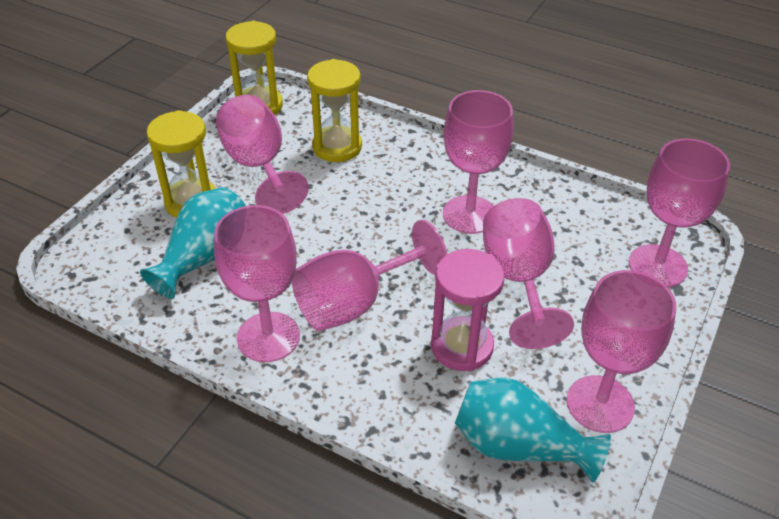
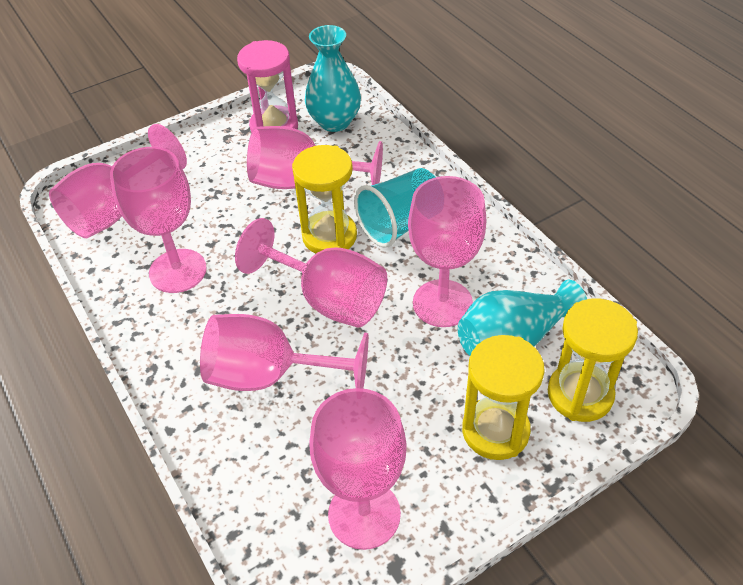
turquoise cup: none = 0 -> [354,168,435,248] = 1

